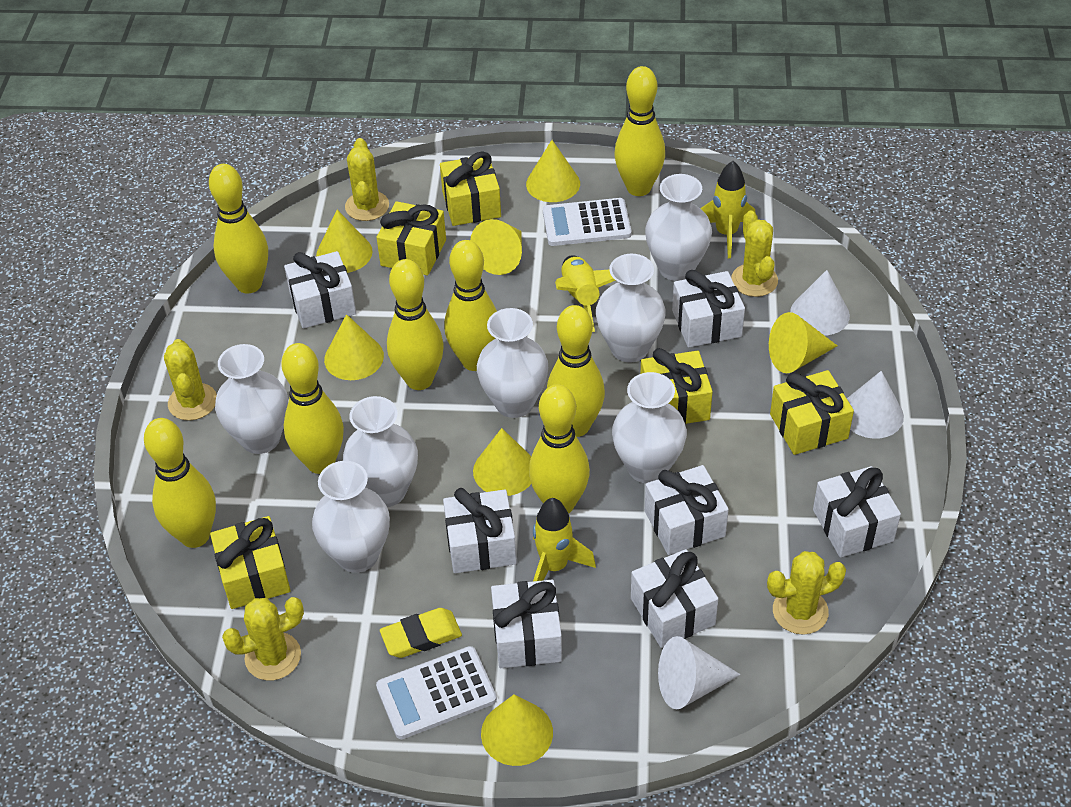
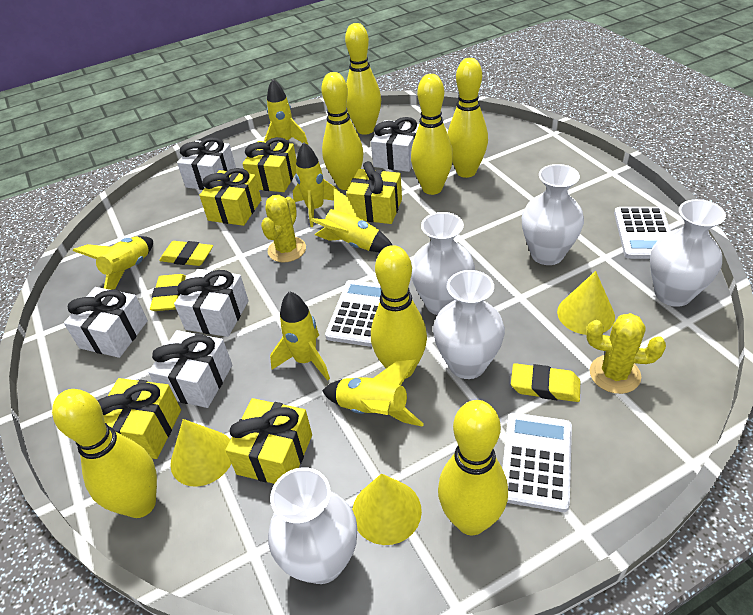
white calculator: [376,646,497,739] [543,198,632,246] = 2 -> [325,280,381,347] [502,413,572,512] [614,207,671,259] = 3
white cone: [658,636,741,709] [790,270,850,336] [847,371,904,439] = 3 -> none = 0
white gift: [284,251,356,329] [443,488,517,573] [491,580,562,668] [631,549,718,648] [645,465,729,555] [672,270,745,348] [813,466,901,558] = 7 -> [64,287,148,358] [148,330,232,408] [174,269,249,337] [177,137,236,190] [371,117,419,172] = 5
white vase: [215,344,288,454] [312,461,390,573] [343,396,418,507] [477,308,548,418] [596,254,666,362] [612,372,687,483] [645,174,712,281] = 7 -> [268,467,357,584] [411,212,475,315] [433,270,505,379] [522,164,584,265] [650,199,726,307] = 5
yellow bowling pin: [144,418,216,548] [209,164,268,294] [281,343,344,474] [387,259,444,390] [444,240,497,371] [529,384,590,514] [547,305,605,437] [615,66,665,196] = 8 -> [52,389,157,518] [322,72,363,190] [345,23,381,135] [371,245,427,379] [411,74,453,195] [438,400,508,535] [447,58,488,178] = 7
yellow cactus: [164,339,217,421] [222,597,304,681] [345,138,389,221] [731,210,778,297] [767,551,846,635] = 5 -> [261,195,306,263] [586,313,666,394] = 2
yellow cone: [316,210,373,273] [324,314,384,380] [470,219,522,275] [473,428,531,496] [481,694,553,766] [526,140,580,202] [769,312,837,373] = 7 -> [170,419,231,487] [352,473,422,545] [557,271,615,335] = 3
yellow eraser: [380,608,462,658] = 1 -> [150,274,186,311] [159,241,213,266] [511,363,580,402] = 3
yellow rocket: [533,498,596,581] [555,255,616,332] [700,161,755,258] = 3 -> [73,236,153,290] [264,79,308,145] [270,291,330,381] [293,142,338,227] [311,188,392,253] [322,360,424,427] = 6

